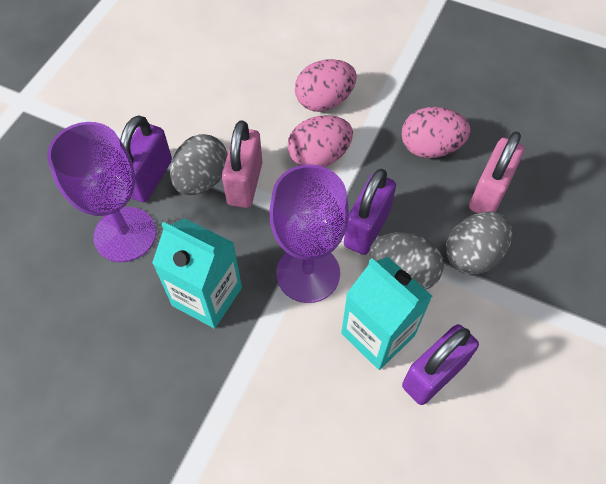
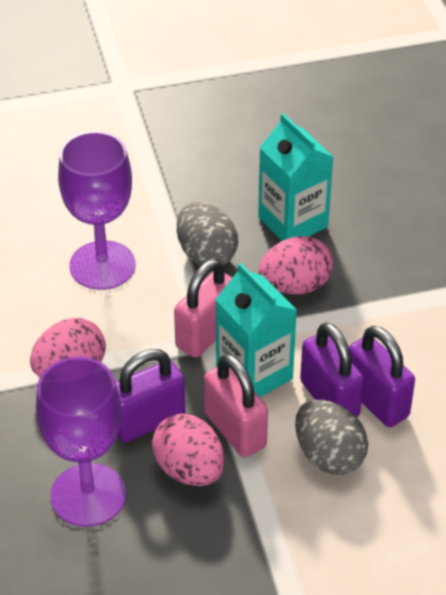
grey egg: [170,134,227,195] [369,232,444,290] [446,211,512,275] = 3 -> [177,202,238,266] [295,400,368,475] = 2

